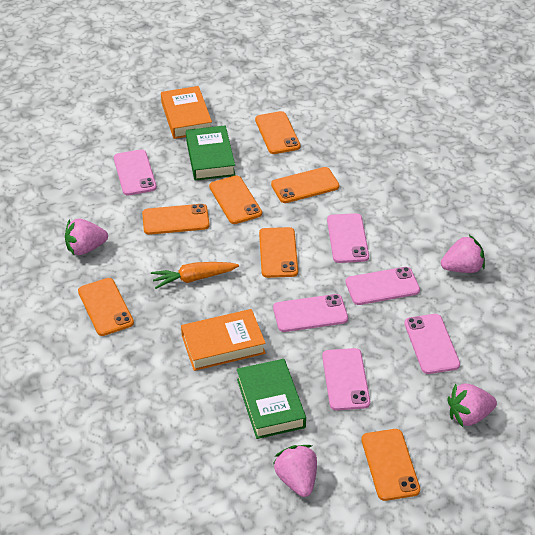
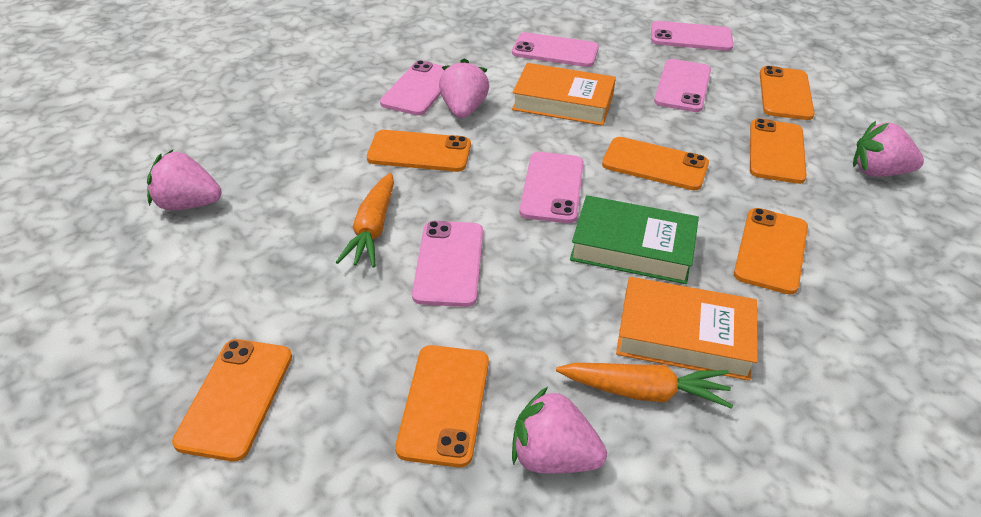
green book: [186,126,235,181] [237,359,306,439] = 2 -> [570,195,699,284] = 1
orange carrot: [151,262,239,289] = 1 -> [336,173,394,268] [556,363,733,409] = 2

